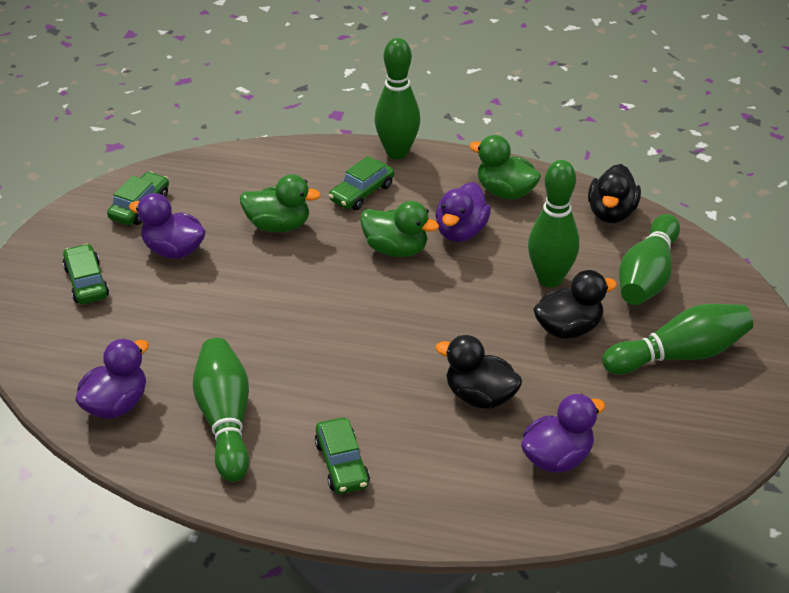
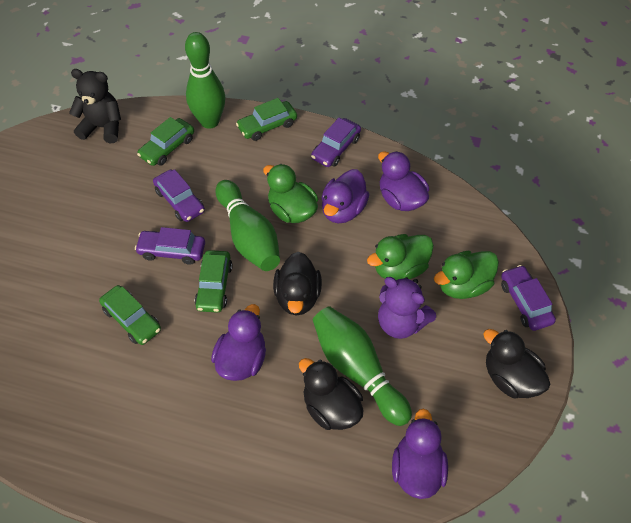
black teddy bear: none = 0 -> [69,69,121,143] = 1
green bowling pin: [193,338,249,482] [374,38,420,159] [528,160,579,287] [602,304,753,374] [619,214,680,305] = 5 -> [185,32,225,129] [215,180,280,271] [313,306,412,426] = 3
purple car: none = 0 -> [135,227,205,265] [153,169,205,222] [311,118,361,167] [501,265,556,331] = 4
purple teddy bear: none = 0 -> [378,277,436,339] = 1

